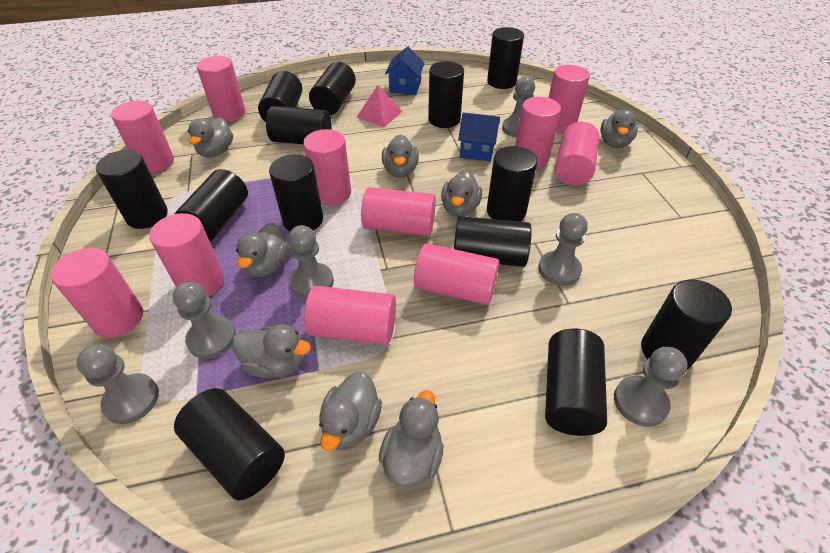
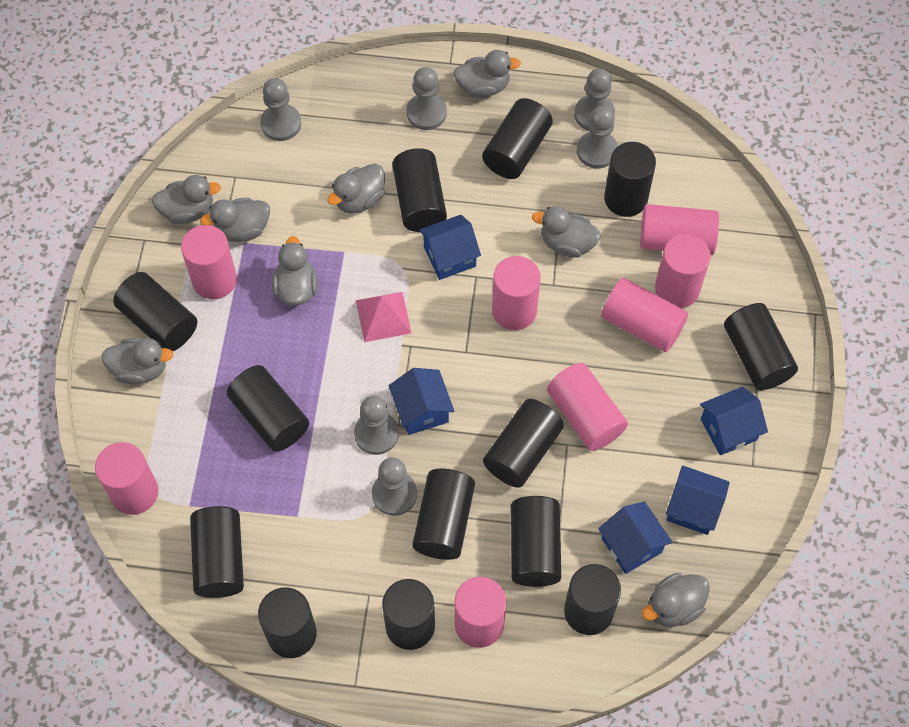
blue house: [385,46,425,95] [458,112,500,161] = 2 -> [389,368,454,435] [419,215,481,280] [598,502,672,574] [666,465,730,535] [700,386,768,455] = 5
pink cylinder: [51,248,143,338] [111,101,174,173] [149,213,224,297] [197,56,245,122] [303,129,351,205] [304,286,396,345] [361,187,436,236] [414,243,499,305] [515,97,561,168] [548,65,590,132] [555,121,599,186] = 11 -> [95,442,158,515] [181,225,237,299] [454,577,506,648] [492,256,541,330] [547,363,628,451] [601,278,688,352] [640,204,719,255] [655,234,711,308] = 8

